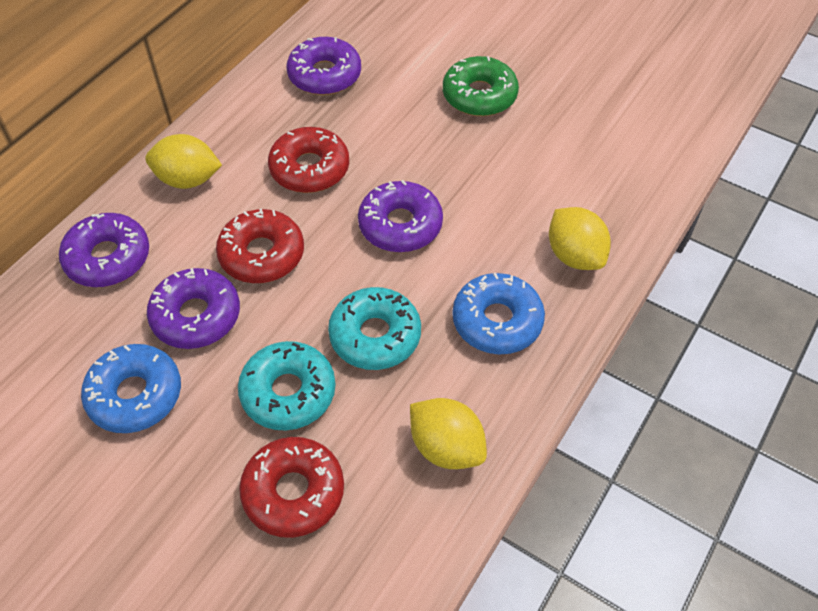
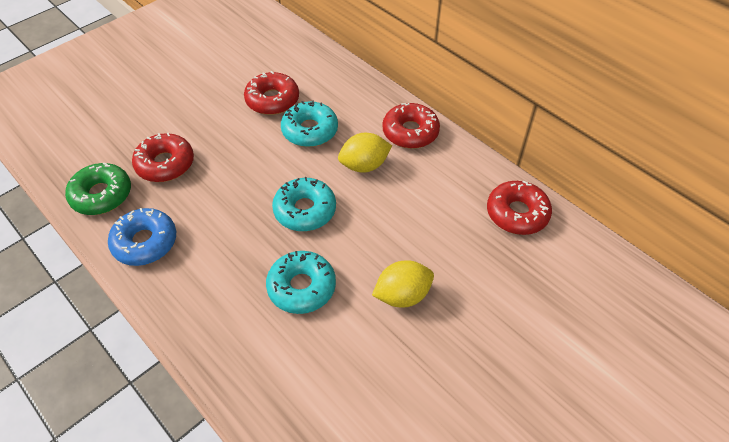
blue donut: [81,344,181,433] [452,273,545,354] = 2 -> [108,208,176,266] = 1
purple donut: [59,213,149,287] [147,268,240,349] [287,37,361,95] [358,180,443,252] = 4 -> none = 0
red donut: [216,208,304,283] [239,437,344,538] [268,127,349,193] = 3 -> [132,133,194,182] [244,71,299,115] [382,103,440,149] [487,181,552,235] = 4
turquoise donut: [238,341,336,430] [328,287,421,370] = 2 -> [266,251,336,314] [272,177,336,231] [281,101,338,147] = 3
yellow lemon: [145,134,222,189] [410,398,487,469] [549,207,611,270] = 3 -> [338,133,392,173] [372,260,434,308] = 2

